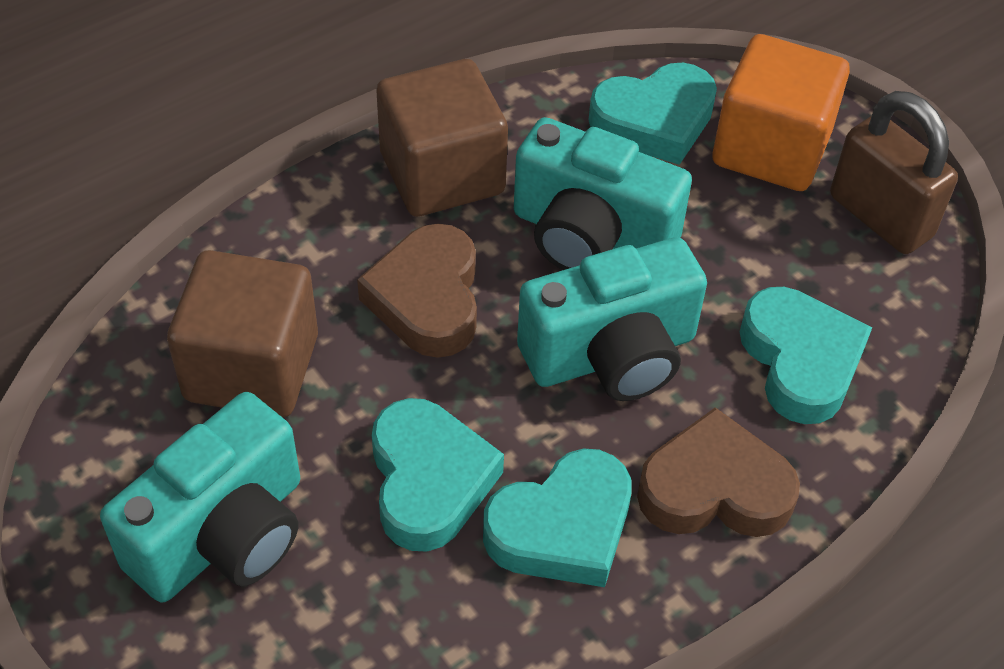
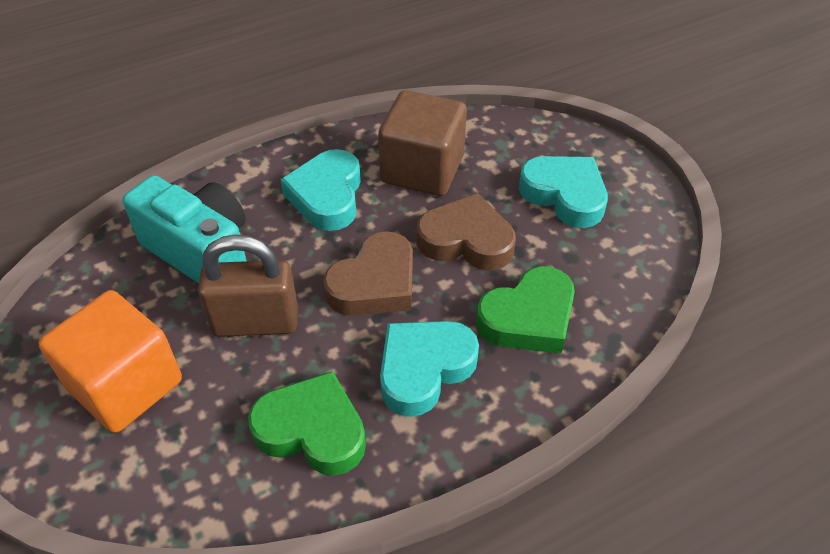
brown cube: [167,250,318,417] [376,59,508,217] = 2 -> [378,90,467,196] = 1
green heart: none = 0 -> [248,371,366,476] [476,266,575,354] = 2
turquoise camera: [100,392,300,603] [514,117,692,270] [517,237,707,401] = 3 -> [122,175,247,284] = 1
turquoise heart: [372,398,504,552] [483,448,632,587] [589,63,717,165] [740,287,873,424] = 4 -> [280,149,361,231] [380,321,479,417] [519,156,608,228] = 3

